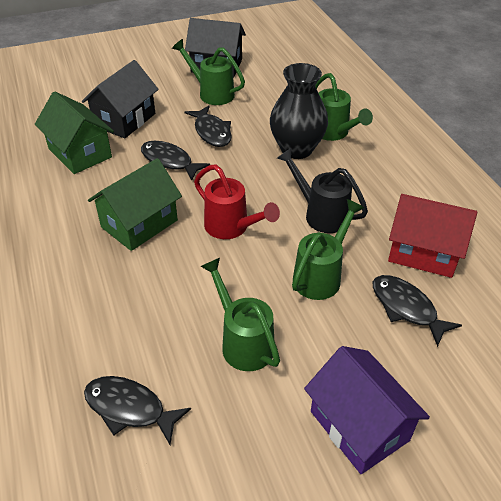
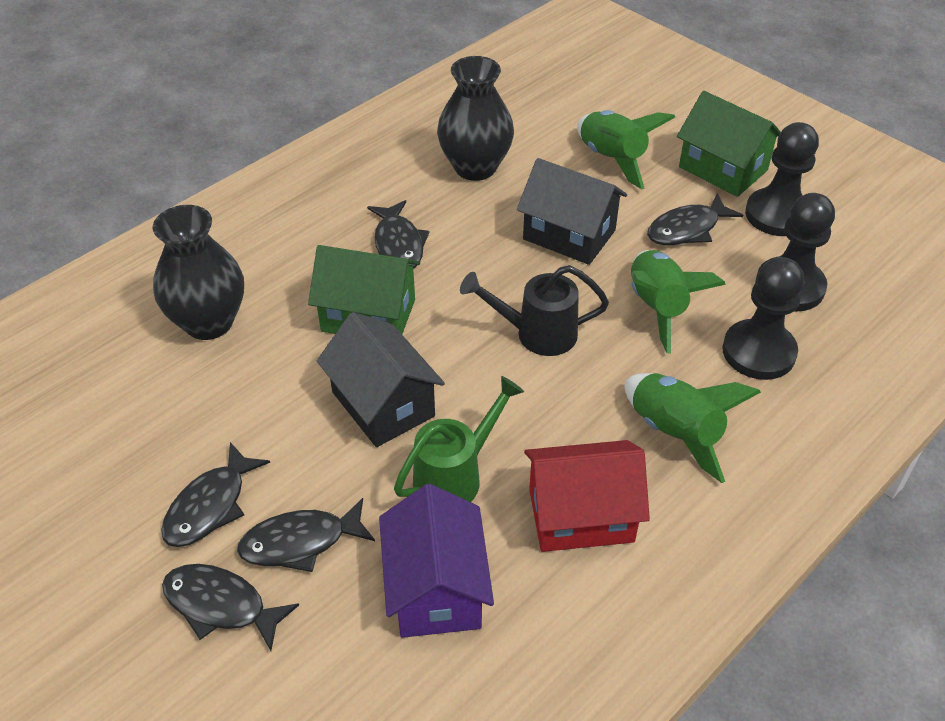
black fish: [84,376,191,445] [141,141,210,181] [185,105,231,147] [373,275,462,347] = 4 -> [161,442,270,547] [162,564,299,651] [237,498,375,572] [367,200,430,269] [647,193,743,245] = 5
black pawn: none = 0 -> [722,257,804,380] [745,122,819,236] [755,193,835,311] = 3
black vase: [270,63,328,159] = 1 -> [153,205,244,340] [437,56,514,181] = 2
green rocket: none = 0 -> [577,110,675,189] [625,373,761,483] [631,250,726,353] = 3
green watering can: [172,39,245,105] [200,258,280,371] [292,199,364,300] [315,73,373,141] = 4 -> [394,376,524,502] = 1
red watering can: [194,164,280,239] = 1 -> none = 0

